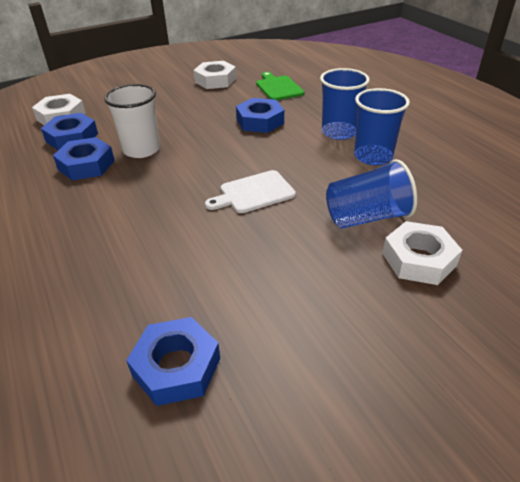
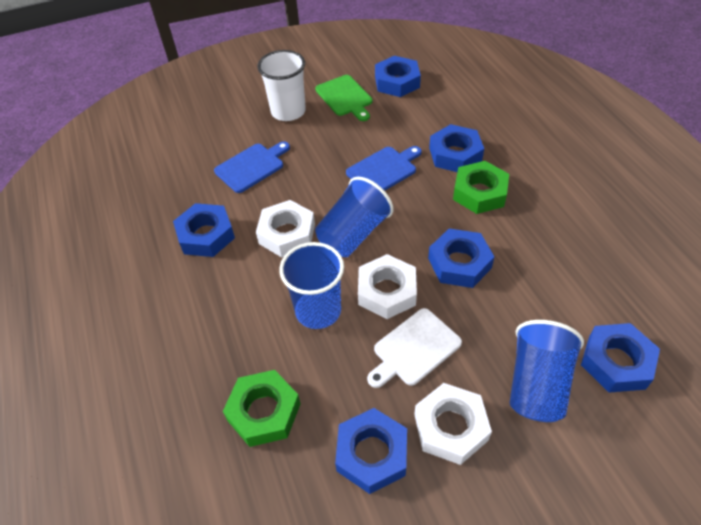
blue cutting board: none = 0 -> [214,141,290,193] [346,146,422,191] = 2
blue nut: [41,113,98,150] [53,137,115,180] [126,317,220,406] [236,98,284,133] = 4 -> [173,203,235,257] [335,408,407,494] [375,56,421,97] [428,229,494,288] [429,124,484,172] [581,323,660,393] = 6
green nut: none = 0 -> [223,370,300,447] [453,161,509,214] = 2

